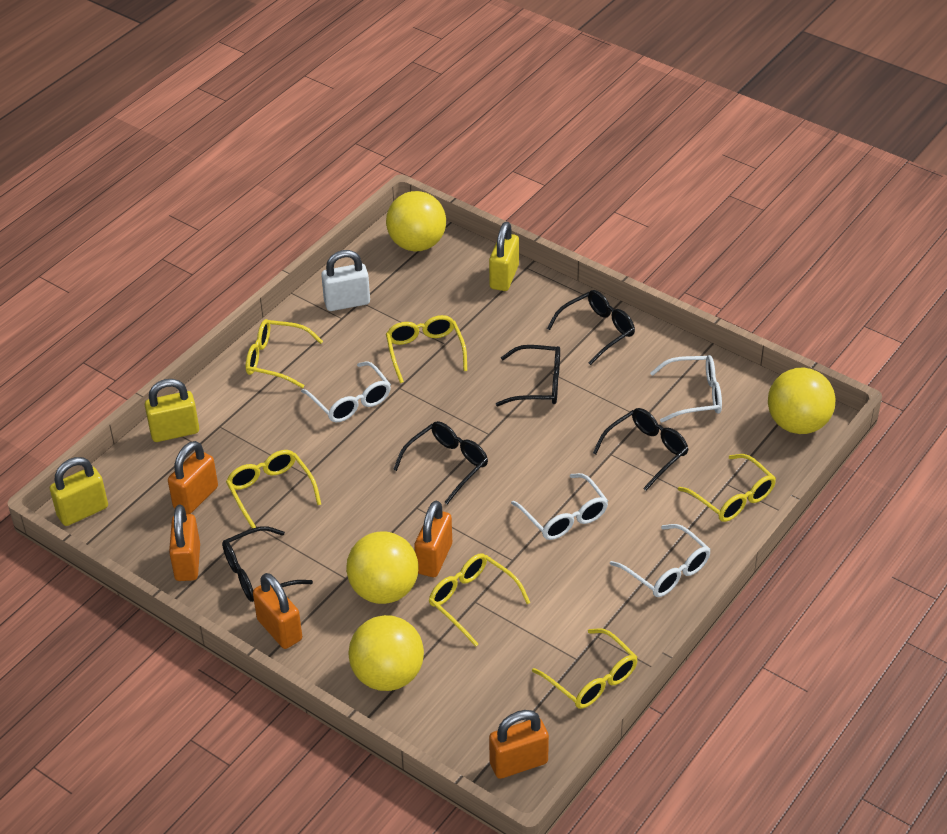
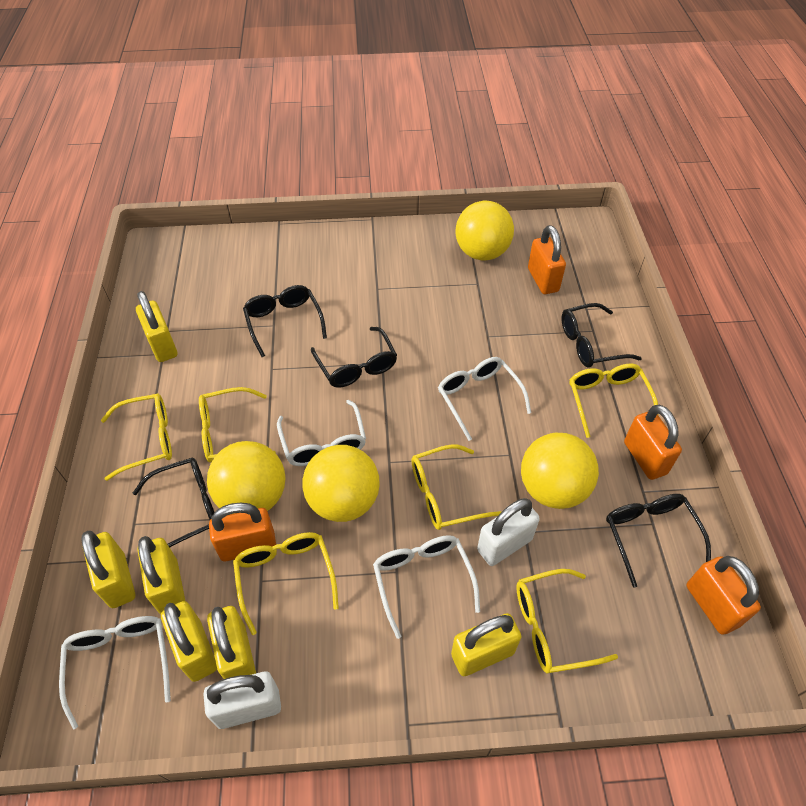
orange padlock: [168,441,218,514] [169,505,200,581] [253,573,302,649] [414,501,452,577] [489,710,549,779] = 5 -> [209,503,276,561] [528,225,566,294] [624,405,682,480] [686,556,761,635] = 4
white padlock: [321,250,370,311] = 1 -> [204,671,281,729] [477,498,540,566] = 2
yellow padlock: [50,457,108,526] [145,379,199,442] [489,222,519,291] = 3 -> [81,531,135,608] [136,291,177,362] [138,536,185,614] [161,601,217,682] [207,606,256,679] [451,613,521,676] = 6

